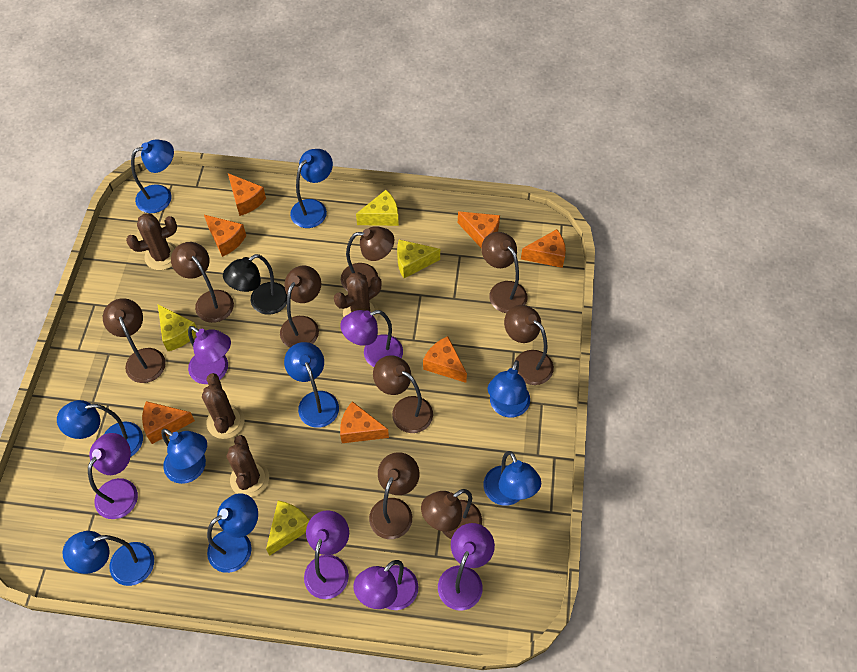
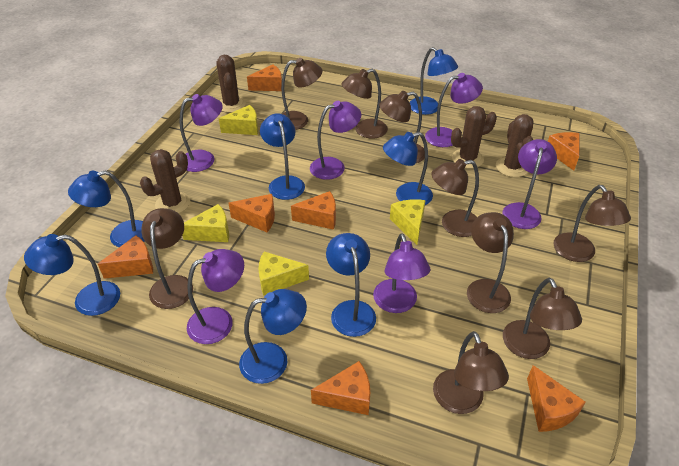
black lamp: [223,254,287,315] = 1 -> none = 0
blue lamp: [57,400,143,457] [63,531,154,586] [131,139,174,213] [161,429,207,484] [207,493,258,573] [284,342,339,428] [290,149,333,228] [483,451,541,506] [488,360,530,418] = 9 -> [24,234,120,316] [68,171,145,247] [239,289,307,384] [260,113,305,200] [326,233,376,337] [383,132,433,205] [410,47,458,115] = 7

